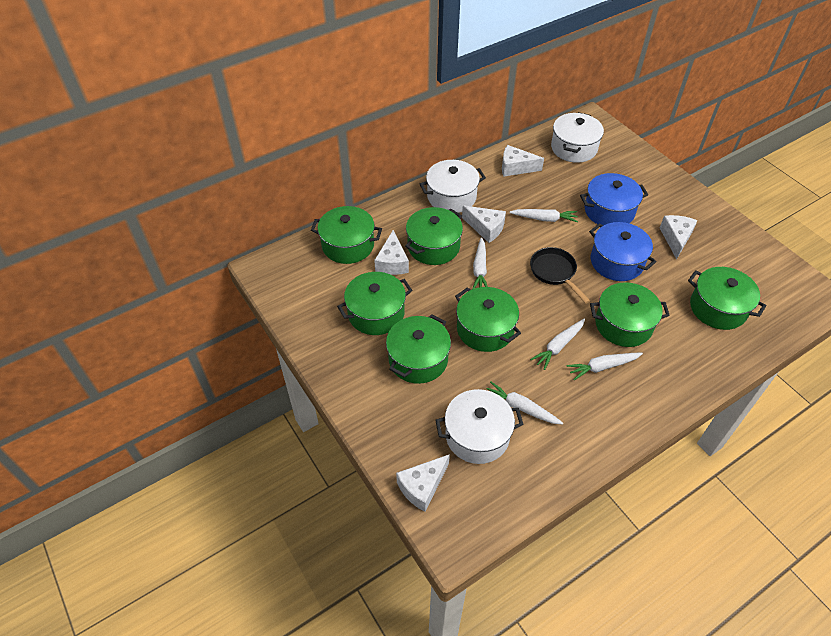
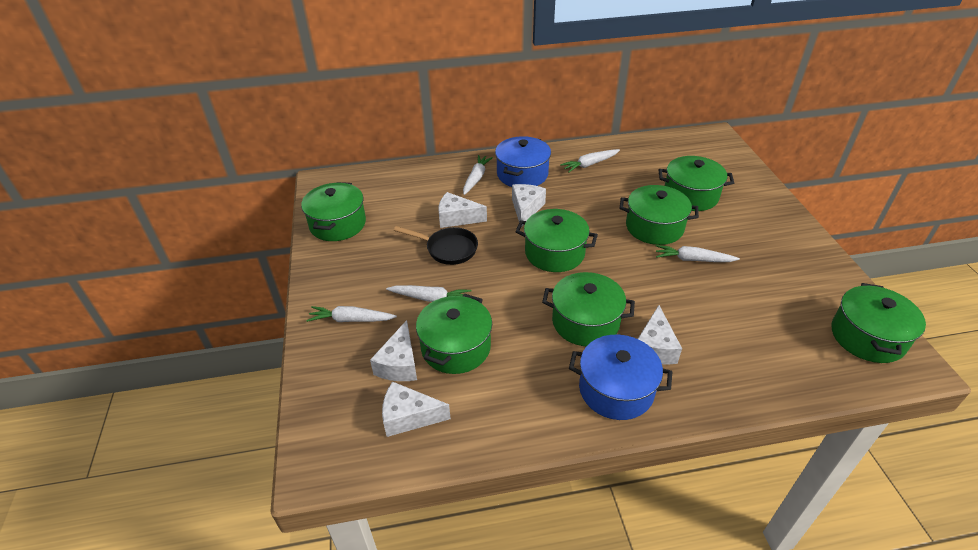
white pot: [420,160,486,213] [435,389,524,464] [551,112,604,163] = 3 -> none = 0

